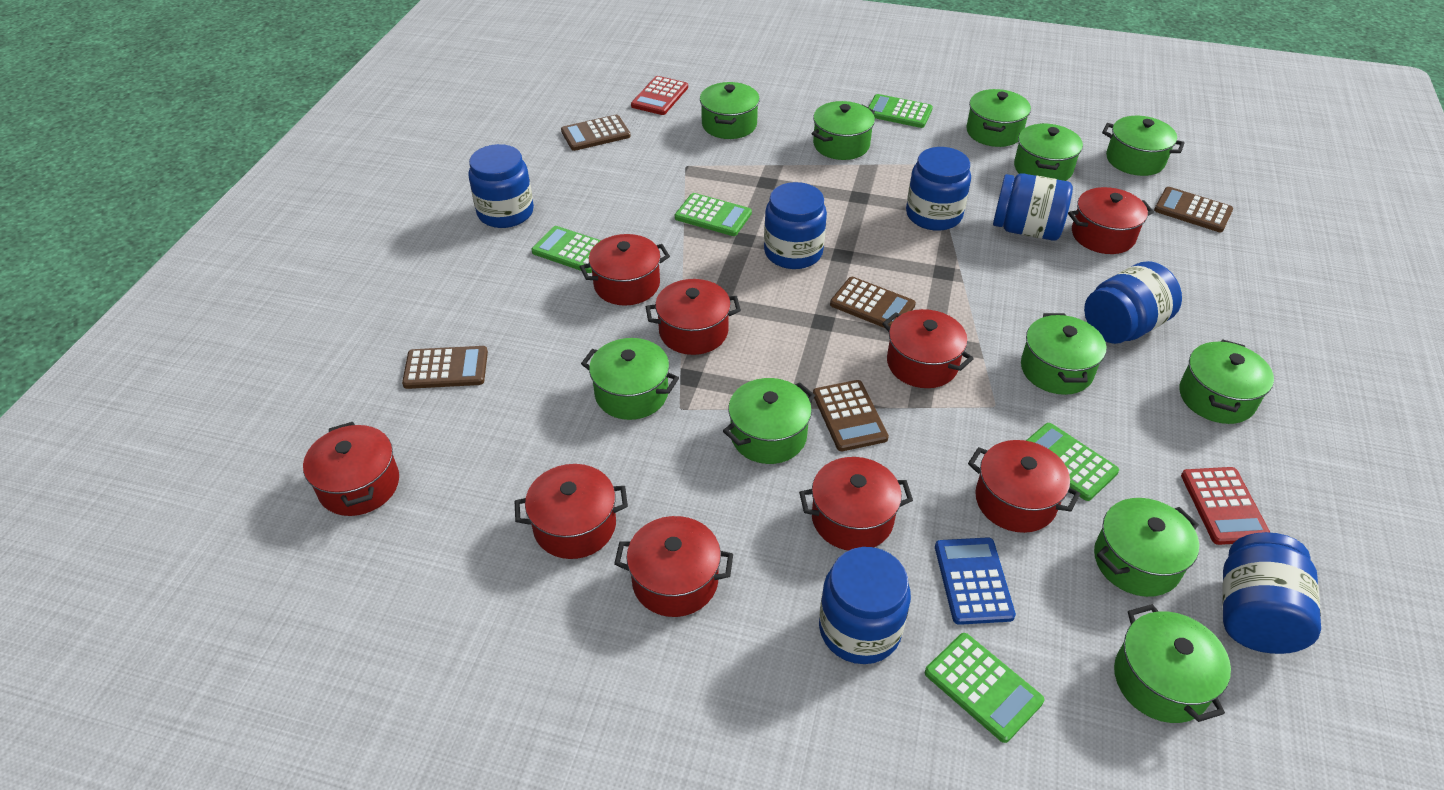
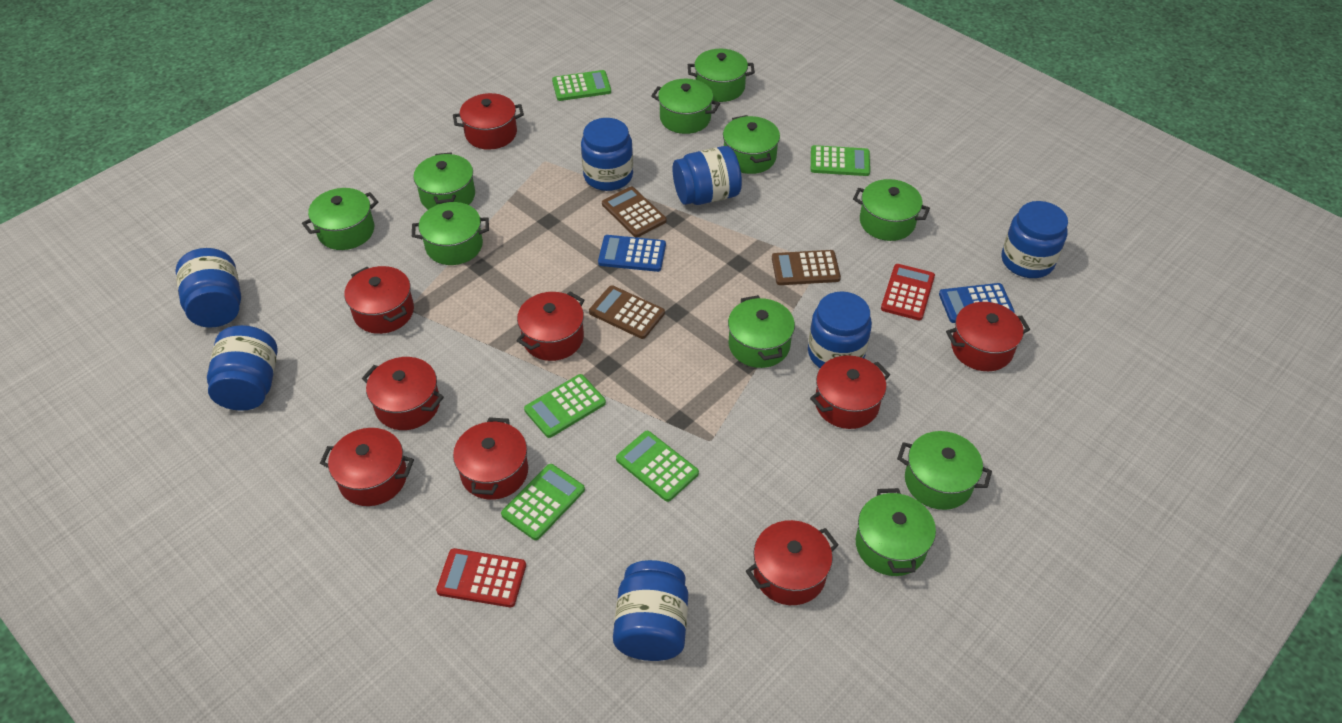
blue calculator: [935,537,1016,625] = 1 -> [598,235,666,272] [939,283,1015,323] = 2
brown calculator: [402,346,488,389] [561,115,631,151] [813,380,889,451] [830,277,916,328] [1154,187,1233,232] = 5 -> [589,285,665,339] [602,186,666,237] [772,250,841,285] = 3
green pot: [581,338,679,420] [700,82,760,139] [723,378,815,464] [811,101,875,160] [966,89,1031,147] [1014,123,1083,181] [1021,313,1107,395] [1094,498,1199,597] [1102,116,1185,176] [1114,604,1231,723] [1180,339,1274,424] = 11 -> [302,188,379,250] [412,202,489,265] [414,152,475,210] [651,78,720,134] [688,49,755,102] [723,115,780,174] [728,295,795,368] [853,179,930,241] [856,488,936,576] [897,431,992,510] = 10

